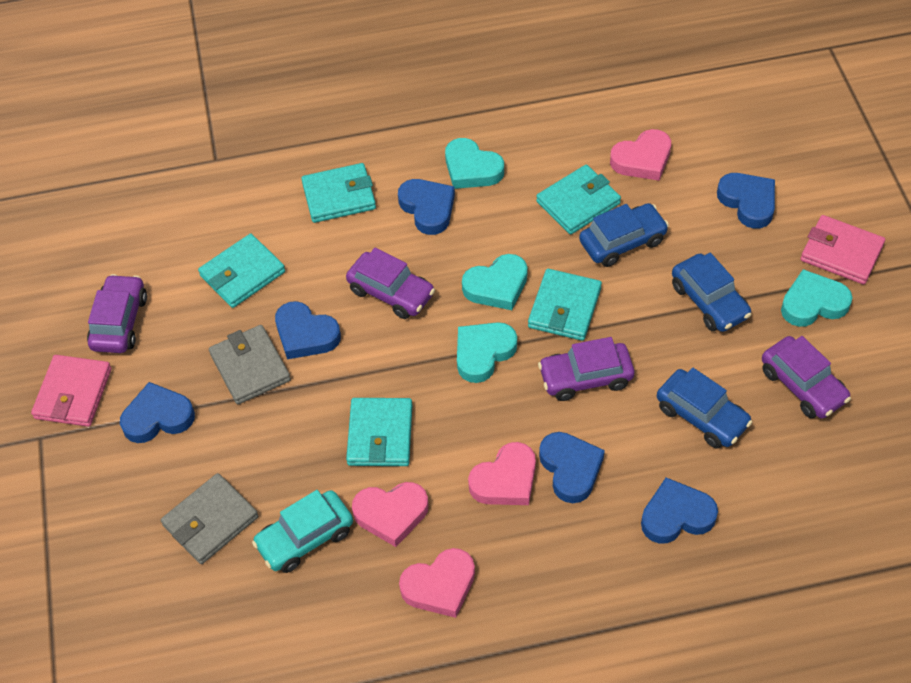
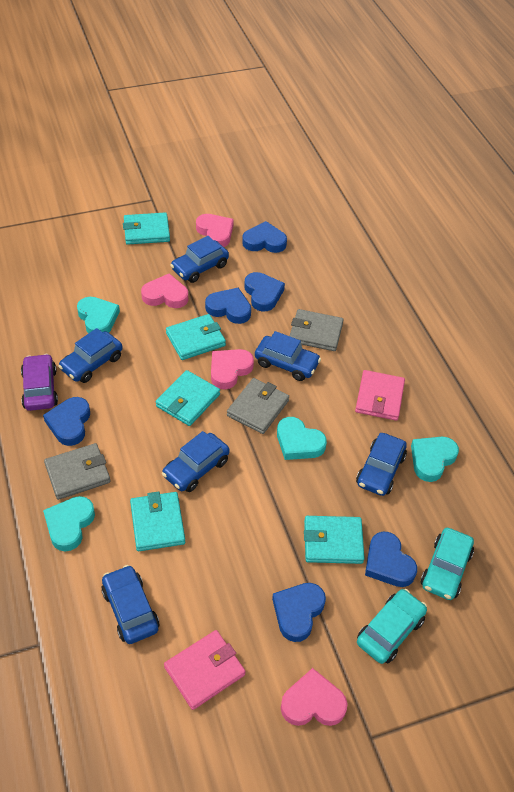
blue car: [579,203,669,267] [657,368,752,449] [672,253,752,332] = 3 -> [58,328,123,383] [101,565,159,644] [162,431,230,492] [170,236,229,283] [255,331,321,381] [356,433,407,496] = 6
grey wallet: [161,473,258,564] [209,325,291,404] = 2 -> [44,443,111,500] [227,378,289,434] [290,309,344,351] = 3
purple car: [87,274,147,353] [346,248,435,319] [538,337,634,401] [762,336,851,419] = 4 -> [21,354,58,411] = 1
turquoise car: [252,490,353,573] = 1 -> [357,589,427,664] [420,528,474,600] = 2

